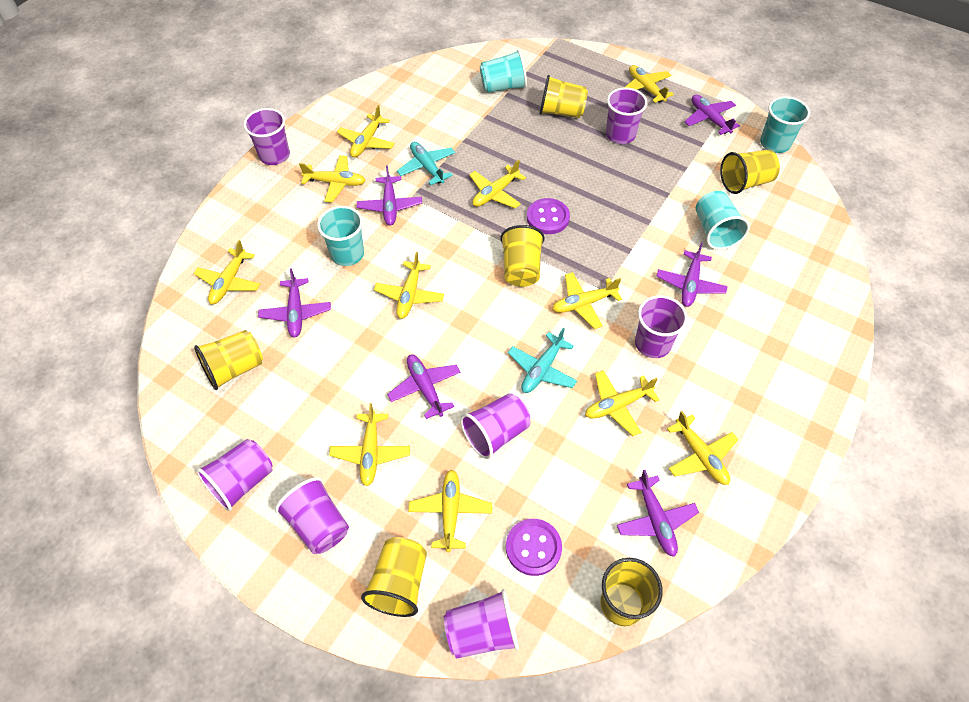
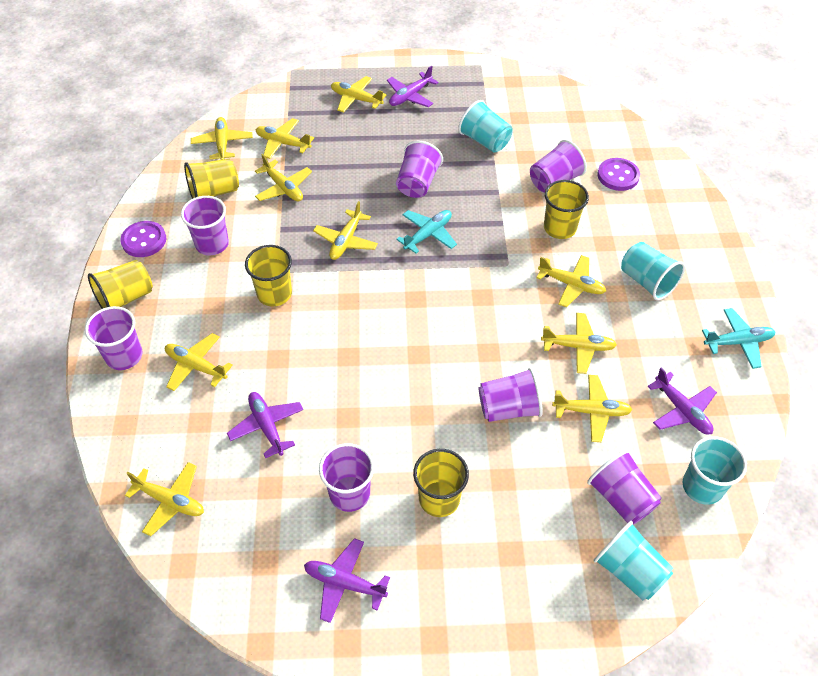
purple plane: [258,268,331,338] [357,165,422,226] [387,355,461,419] [617,470,699,557] [656,242,728,307] [684,95,740,135] = 6 -> [227,392,304,458] [304,538,390,623] [387,66,438,107] [647,367,717,435] = 4
yellow cup: [194,330,263,390] [361,537,427,617] [500,225,545,287] [540,75,588,118] [600,558,663,626] [720,150,780,194] = 6 -> [88,260,153,309] [184,159,239,199] [245,245,292,306] [413,449,469,517] [544,180,589,239] = 5
yellow plane: [193,240,260,304] [299,155,366,202] [329,403,410,486] [337,105,395,157] [374,252,444,319] [408,470,492,552] [469,160,526,209] [552,272,622,329] [585,370,659,436] [624,65,674,103] [667,411,739,485] = 11 -> [125,462,204,536] [165,333,233,391] [191,117,253,160] [255,118,314,159] [255,154,312,201] [313,201,378,260] [331,76,386,113] [536,255,606,308] [541,313,617,374] [552,375,632,442] = 10

